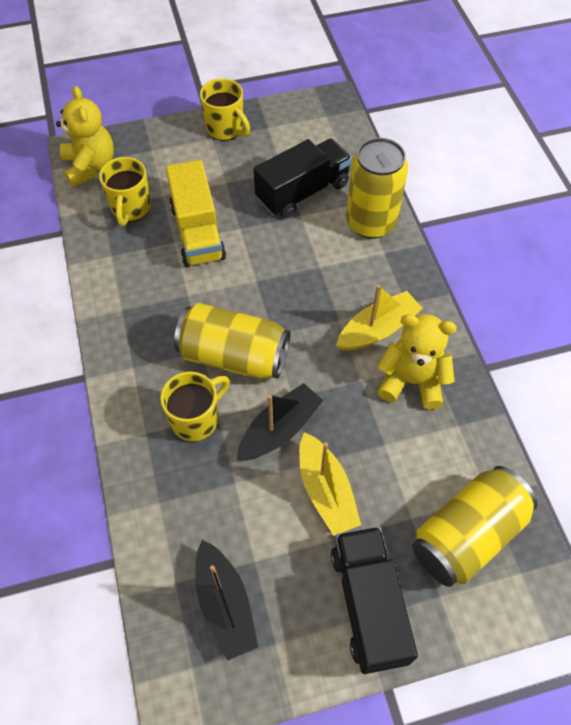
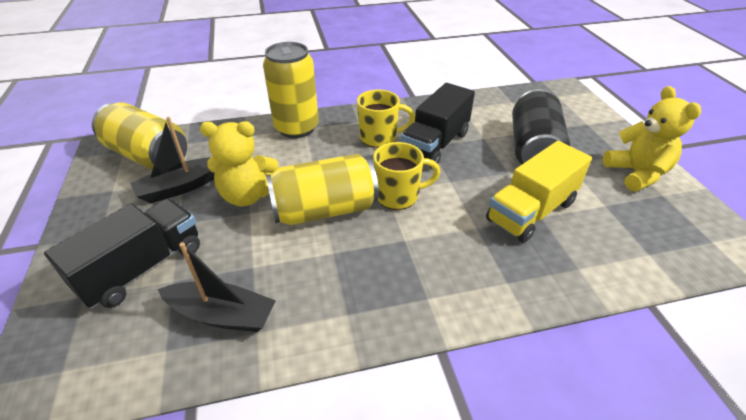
black can: none = 0 -> [512,89,570,164] = 1
yellow boat: [299,432,361,536] [336,285,423,350] = 2 -> none = 0
yellow mug: [99,157,151,226] [160,371,230,441] [200,78,250,141] = 3 -> [357,90,415,148] [373,142,440,210] = 2

